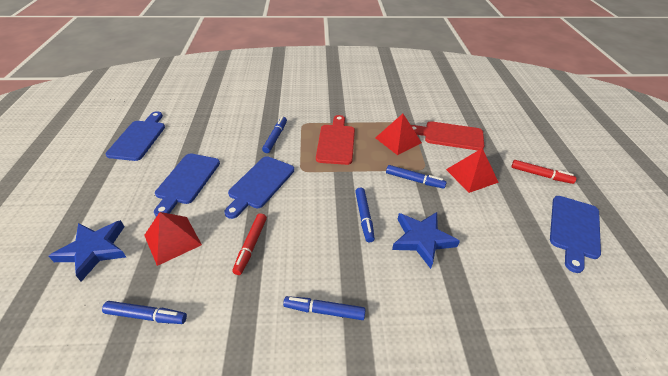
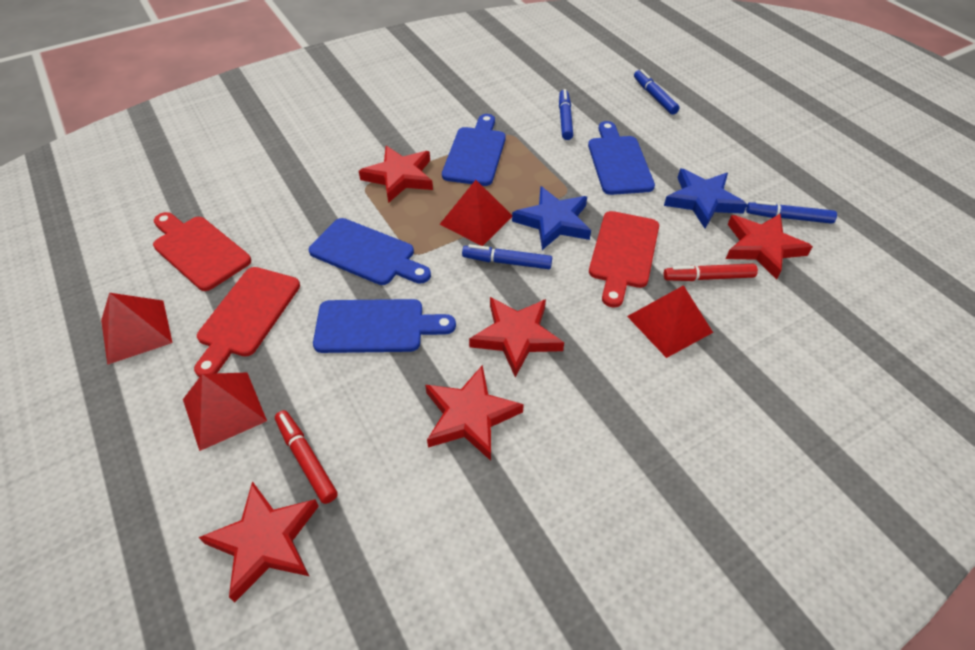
blue marker: [102,301,187,324] [262,117,287,153] [283,296,366,320] [355,187,375,242] [386,165,447,189] = 5 -> [462,244,552,269] [559,89,573,140] [634,69,680,115] [746,201,837,224] = 4
red cutting board: [316,115,355,165] [411,121,484,151] = 2 -> [153,212,251,291] [194,267,300,377] [589,211,659,307] = 3
red pyramid: [144,212,202,266] [375,114,422,155] [446,148,499,193] = 3 -> [101,293,173,365] [183,372,267,451] [440,180,512,246] [627,285,713,358] = 4
red star: none = 0 -> [198,481,319,602] [359,146,433,203] [425,365,524,461] [469,297,564,377] [726,213,813,280] = 5

